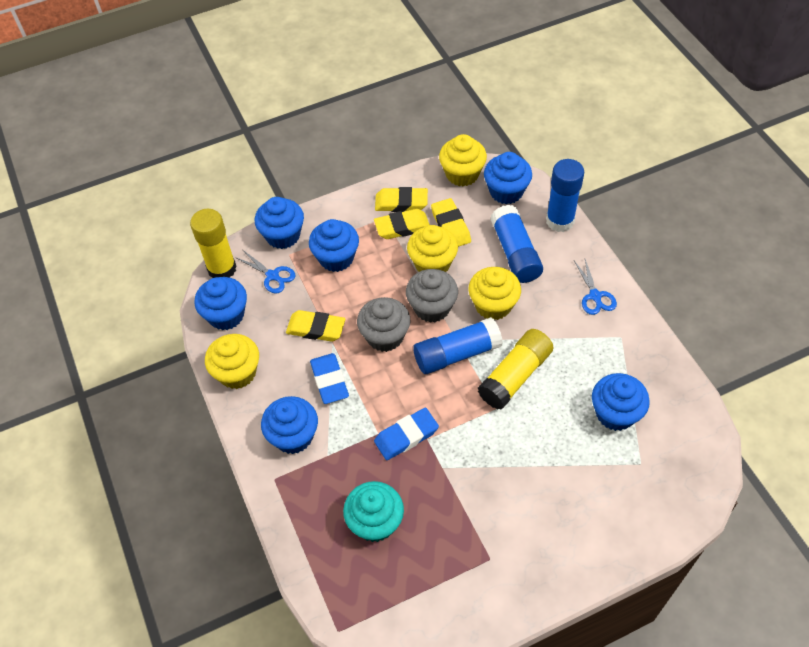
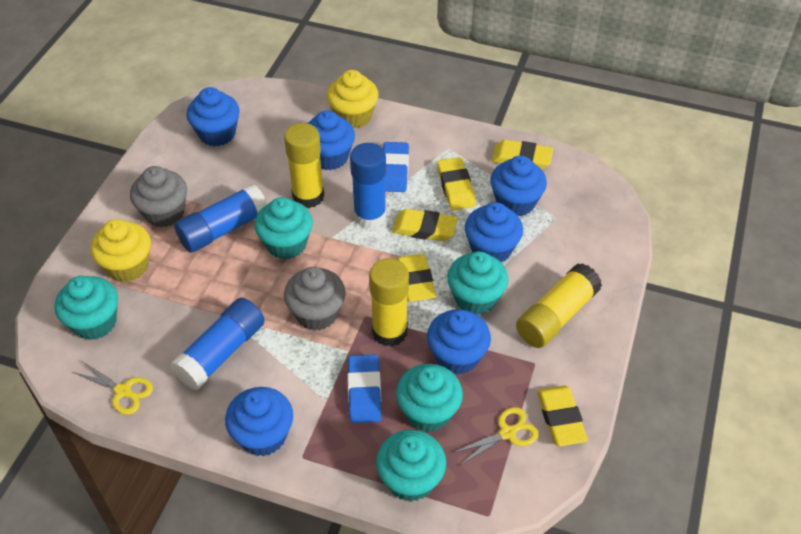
blue scissors: [235,250,296,294] [574,259,617,315] = 2 -> none = 0
turquoise cupcake: [343,481,404,542] = 1 -> [55,276,118,340] [254,197,313,260] [376,430,446,502] [396,364,463,432] [447,251,508,315] = 5
yellow cupcake: [205,334,259,389] [407,225,458,272] [439,134,487,186] [468,267,521,320] = 4 -> [91,219,151,282] [327,70,379,128] = 2
yellow eraser: [286,310,345,342] [374,209,430,239] [375,187,428,212] [431,198,471,247] = 4 -> [392,209,458,241] [397,254,436,302] [437,157,476,210] [491,140,553,169] [537,385,588,446] = 5
yellow glue stick: [190,209,237,278] [478,329,554,410] = 2 -> [284,123,324,208] [369,258,409,346] [516,263,602,348] = 3
yellow scissors: none = 0 -> [73,361,153,415] [453,407,539,465] = 2

